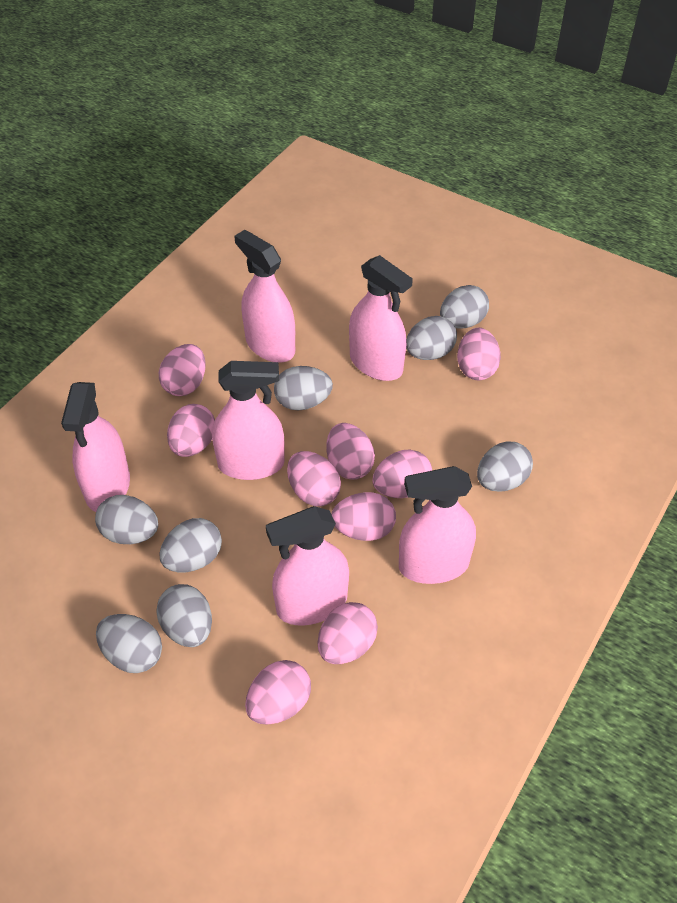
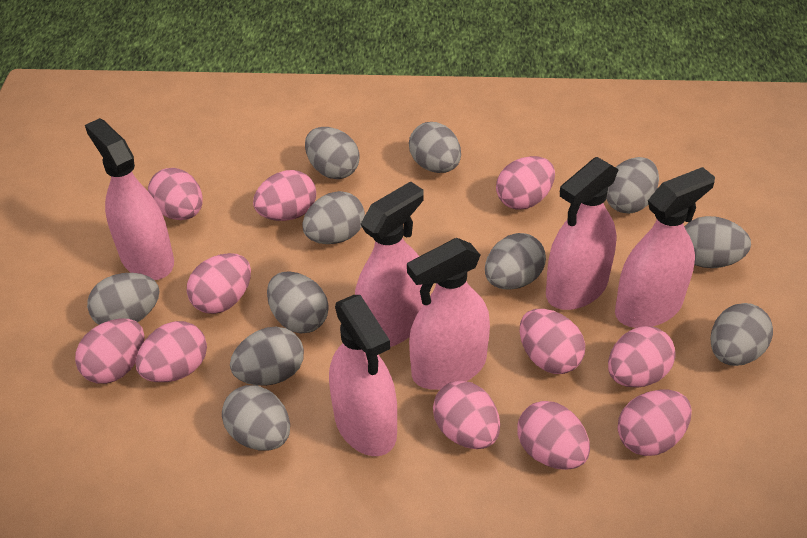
grey egg: [95,495,158,544] [96,614,162,673] [156,584,212,647] [159,518,222,572] [274,366,333,410] [406,316,457,360] [440,285,489,328] [477,441,533,492] = 8 -> [87,273,159,325] [222,385,290,451] [230,327,304,386] [267,272,329,333] [302,191,365,244] [305,127,360,179] [409,122,461,173] [485,233,546,290] [606,157,659,214] [684,216,751,268] [711,303,773,366] = 11
pink egg: [159,344,206,396] [167,404,215,457] [245,660,311,724] [287,451,341,506] [318,602,378,664] [327,423,375,480] [331,492,396,541] [373,450,432,498] [457,328,501,380] = 9 -> [75,319,145,384] [136,321,207,382] [148,168,203,220] [187,253,251,314] [253,170,316,221] [433,380,500,449] [496,156,555,210] [517,401,590,470] [520,309,585,374] [608,326,676,388] [617,390,692,456] = 11

